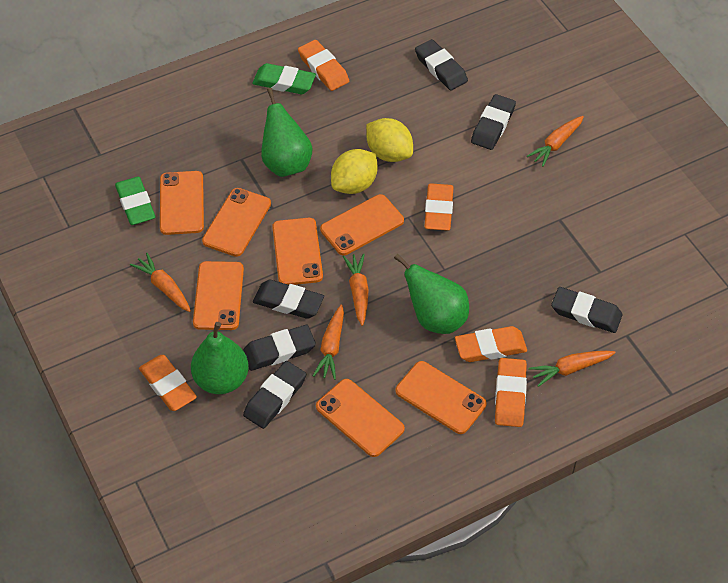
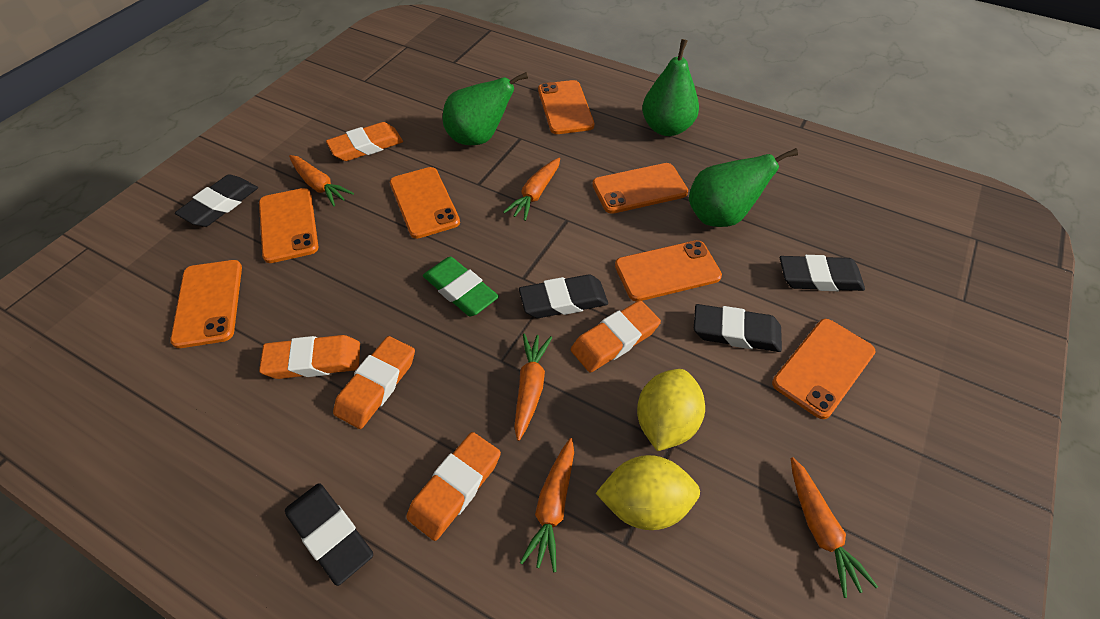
black eraser: [243,325,316,371] [243,361,306,429] [253,280,324,319] [415,39,468,90] [471,94,516,150] [551,287,623,333] = 6 -> [175,174,258,227] [285,483,373,586] [519,274,608,318] [694,304,782,352] [780,255,865,291] = 5
green eraser: [115,177,156,225] [252,63,316,94] = 2 -> [423,257,499,316] = 1

